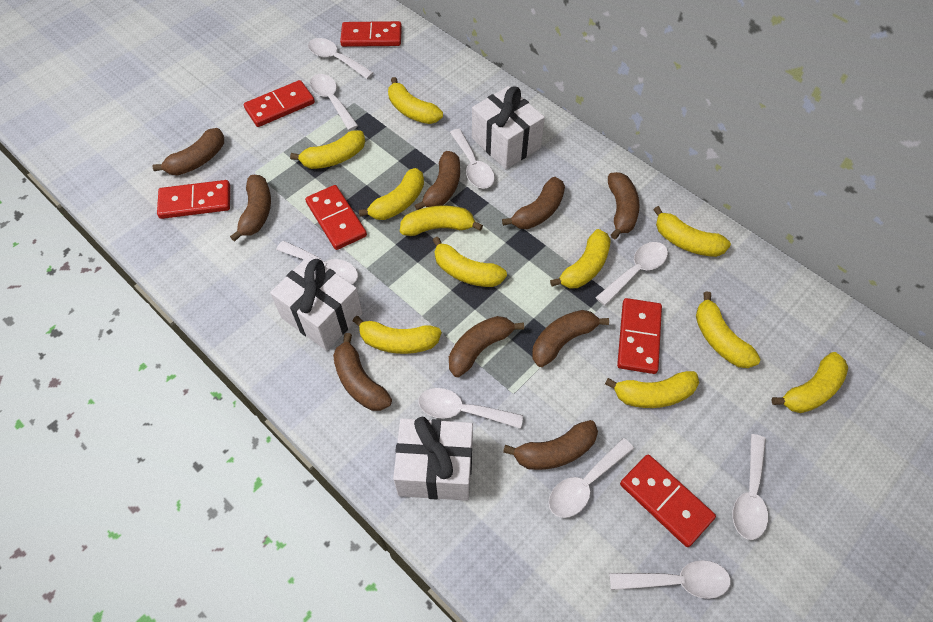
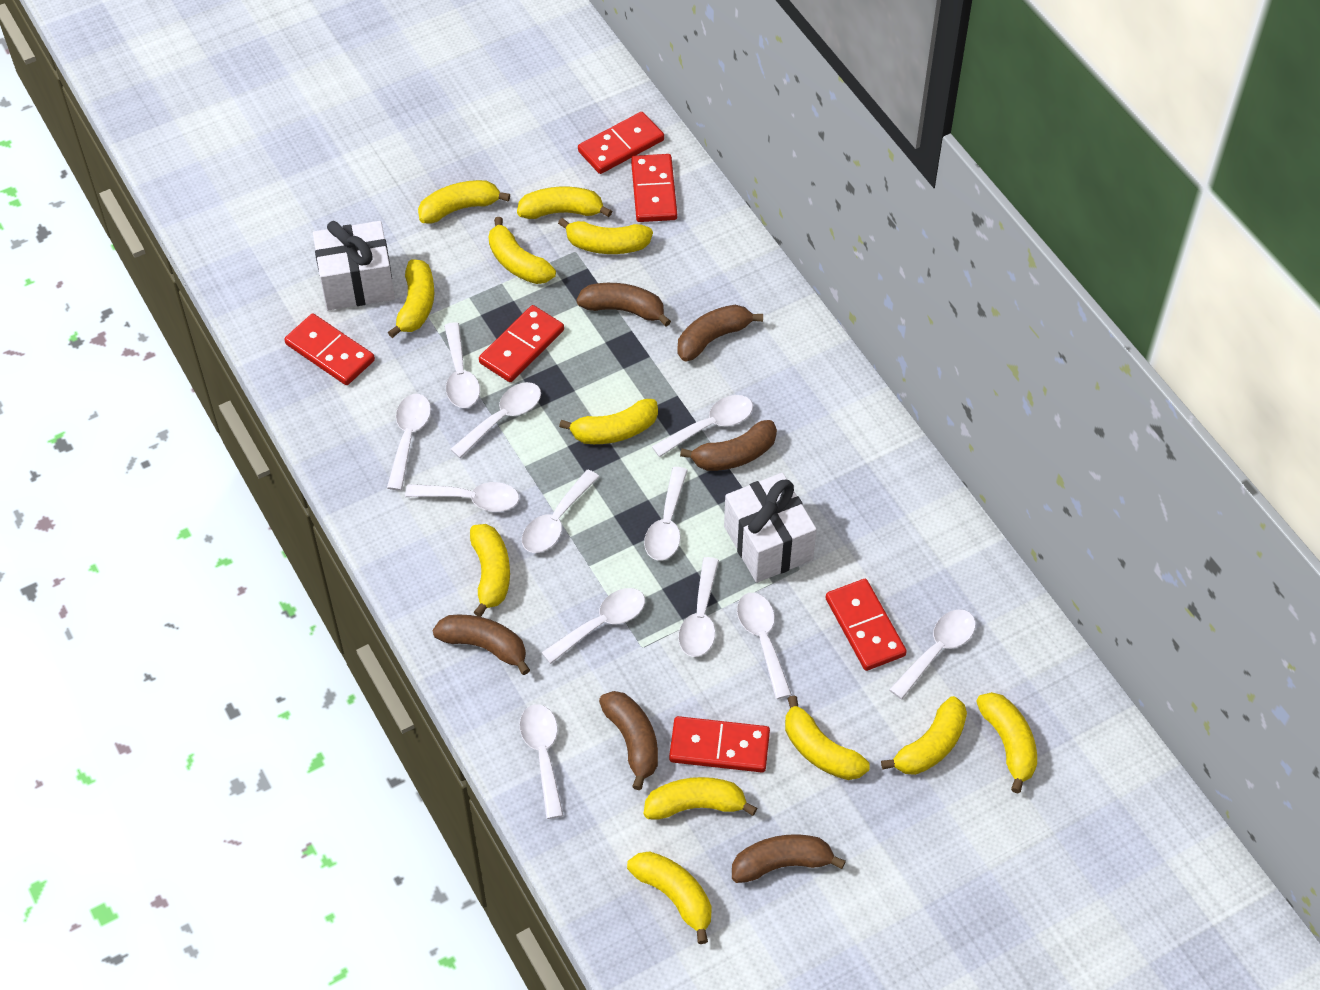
brown banana: [153,128,224,175] [230,175,271,242] [333,333,392,411] [414,151,460,210] [449,316,524,377] [502,177,565,229] [503,420,598,470] [532,310,609,367] [608,172,640,239] = 9 -> [433,615,530,675] [576,283,671,327] [599,691,658,790] [677,305,763,361] [680,420,777,471] [732,834,846,883] = 6
white gift: [270,256,363,351] [393,417,473,501] [472,86,545,169] = 3 -> [313,221,395,311] [724,473,817,583] = 2
white spoon: [276,241,358,284] [308,38,373,79] [310,74,358,130] [418,388,523,429] [450,129,495,189] [549,438,634,518] [595,242,668,306] [609,560,731,599] [732,434,768,540] = 9 -> [387,394,431,491] [405,482,519,512] [444,322,480,408] [450,382,541,458] [520,704,564,819] [522,470,599,553] [541,588,645,664] [644,467,688,561] [652,395,753,457] [678,557,719,657] [737,593,792,699] [889,609,976,699] = 12
yellow banana: [290,130,365,169] [353,316,441,354] [359,168,424,220] [388,77,443,124] [400,205,483,236] [433,237,507,287] [550,229,611,288] [605,371,699,408] [653,206,731,257] [696,291,760,368] [771,352,848,413] = 11 -> [388,260,434,338] [418,180,510,223] [470,524,510,617] [488,217,556,284] [517,187,612,219] [558,218,653,254] [559,399,658,444] [627,851,712,944] [644,777,757,820] [785,696,870,780] [881,696,967,775] [976,692,1037,793] = 12

